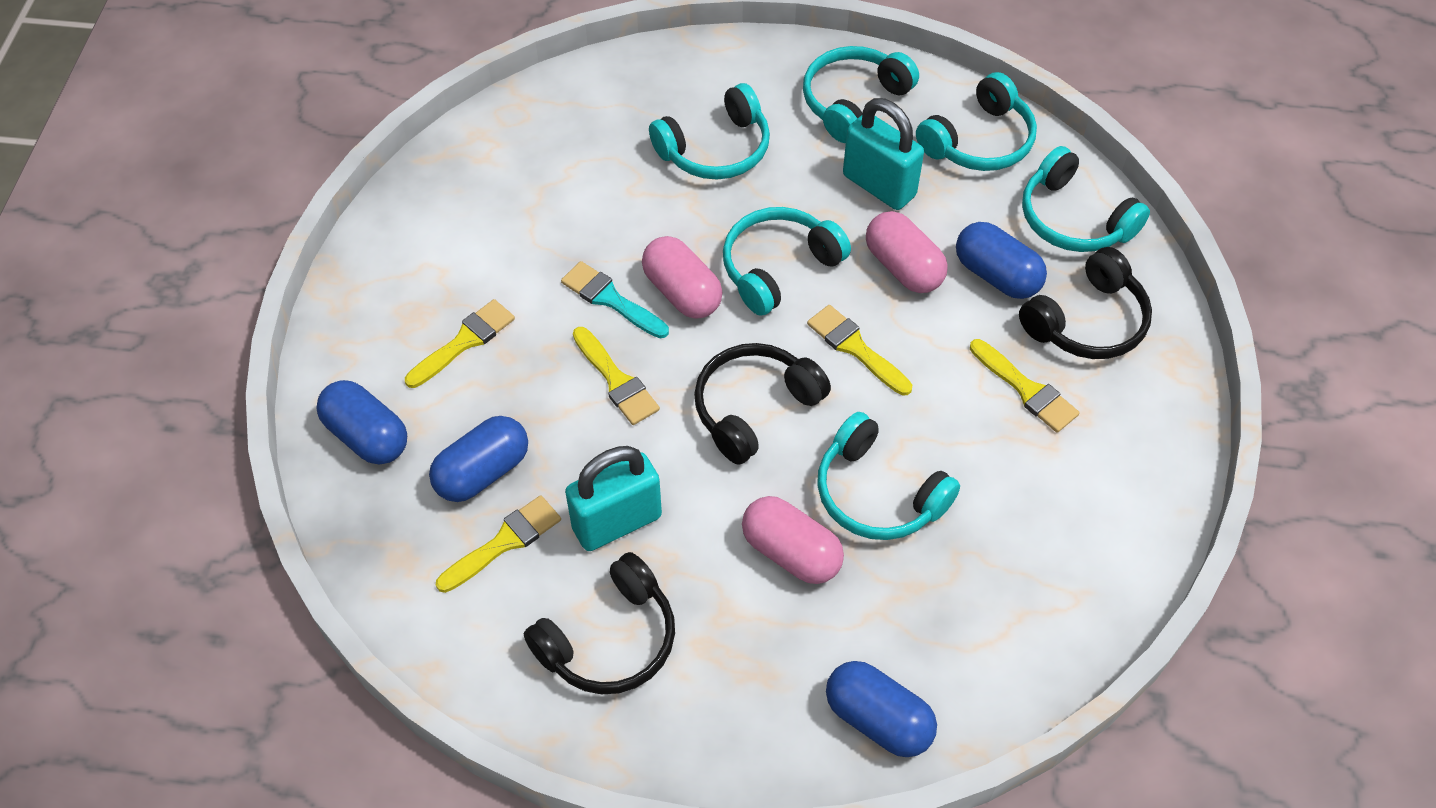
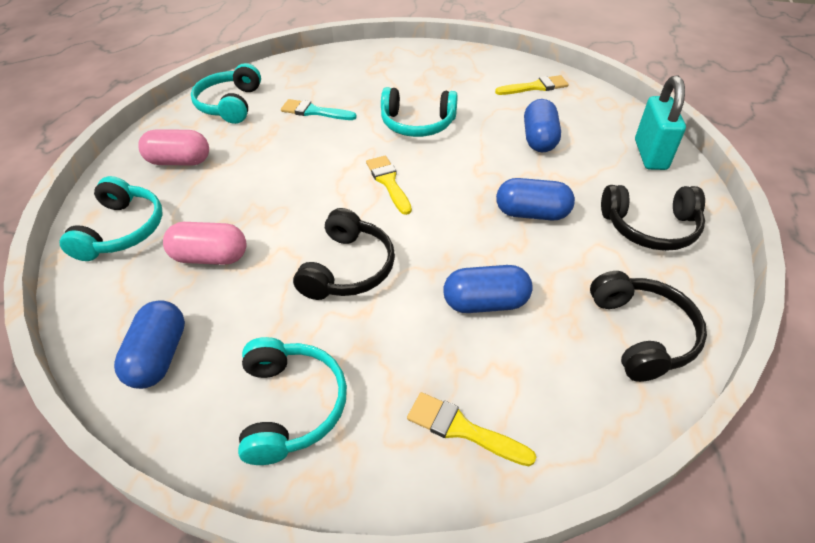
pink capsule: [642,236,723,319] [742,496,844,584] [866,211,948,293] = 3 -> [138,129,209,166] [163,222,246,265] = 2
turquoise headphones: [649,83,770,180] [723,207,851,316] [803,46,919,143] [817,412,960,540] [916,72,1037,171] [1022,146,1150,252] = 6 -> [60,176,163,261] [191,63,261,124] [238,337,347,465] [381,87,458,137] = 4
turquoise padlock: [565,446,662,551] [843,98,924,210] = 2 -> [635,76,686,170] = 1
yellow brush: [405,299,515,388] [436,495,561,593] [573,327,660,425] [807,305,912,396] [970,339,1080,433] = 5 -> [366,156,412,215] [407,392,536,466] [495,75,568,95] = 3

